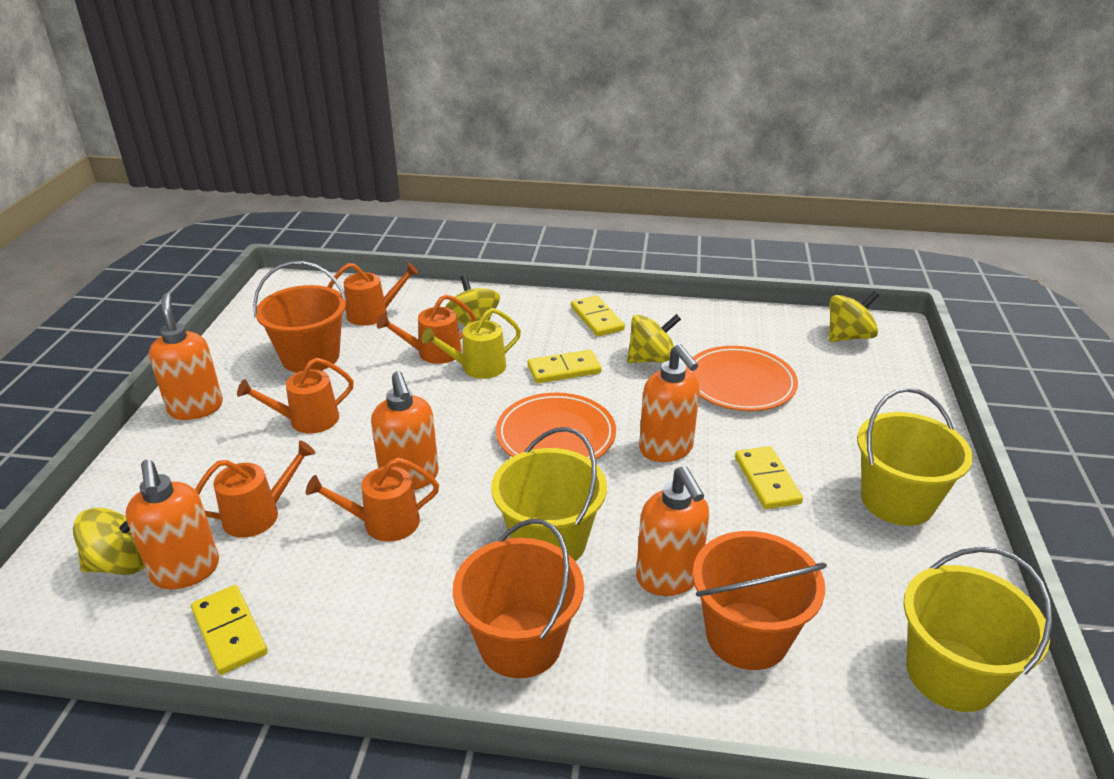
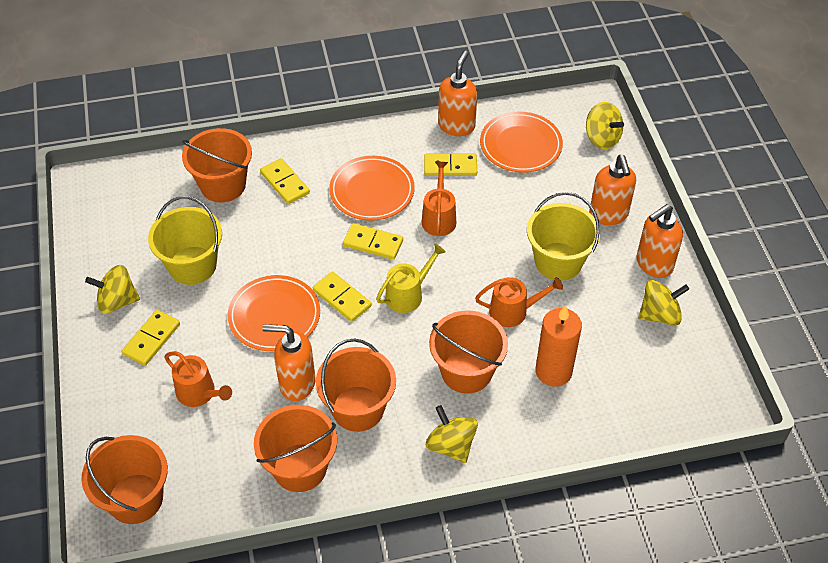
orange bucket: [253,261,347,373] [453,519,584,678] [693,531,827,670] = 3 -> [81,435,168,524] [182,128,252,203] [254,405,337,492] [316,339,396,432] [429,311,508,394] = 5
orange candle: none = 0 -> [536,305,582,387] = 1
orange plate: [496,393,616,460] [686,346,798,411] = 2 -> [228,275,320,351] [329,156,415,221] [480,112,563,173] = 3
orange soap dispenser: [126,460,219,589] [149,293,223,420] [371,371,439,490] [636,466,709,596] [639,344,700,462] = 5 -> [263,324,316,401] [438,51,477,136] [589,155,636,225] [636,204,683,278] = 4
orange watering can: [195,441,316,538] [237,358,354,434] [306,458,439,542] [327,263,419,326] [377,294,476,364] = 5 -> [164,351,232,407] [422,162,456,236] [475,277,563,327] = 3
yellow bucket: [491,427,607,561] [857,388,973,526] [903,547,1053,712] = 3 -> [148,196,222,285] [527,192,600,281] = 2
yellow domino: [191,585,268,675] [528,350,602,383] [571,295,625,337] [735,446,803,509] = 4 -> [122,310,180,366] [260,158,310,204] [313,271,371,322] [343,223,403,260] [424,153,477,176] = 5

